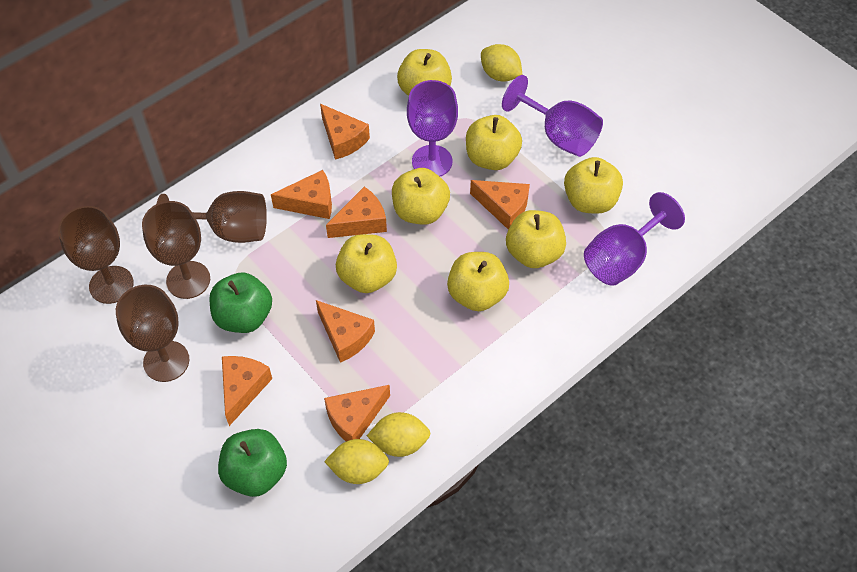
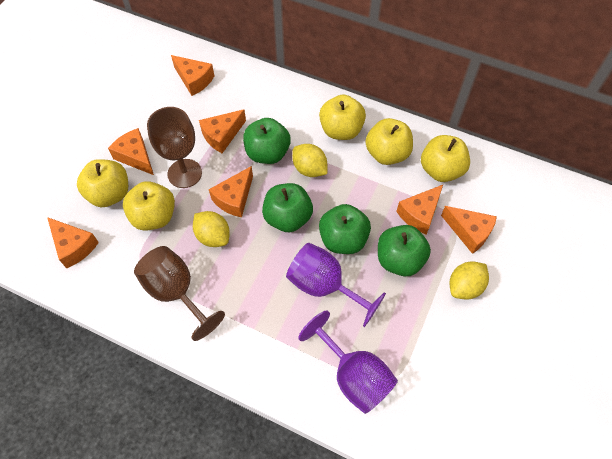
brown goblet: [58,206,134,304] [116,285,189,382] [142,201,210,299] [157,191,267,243] = 4 -> [134,246,225,341] [147,107,202,188] = 2
green apple: [209,273,272,333] [218,429,287,497] = 2 -> [243,118,291,164] [262,183,313,232] [319,204,371,254] [378,225,431,276] = 4
purple goblet: [407,80,458,177] [502,75,603,157] [584,192,685,286] = 3 -> [286,243,386,327] [298,310,398,414] = 2
yellow apple: [336,234,397,293] [392,168,450,225] [397,49,452,96] [447,252,509,311] [466,115,522,170] [506,210,566,268] [564,157,623,214] = 7 -> [77,159,128,207] [123,181,175,231] [319,94,366,140] [365,118,413,165] [421,135,470,182] = 5

